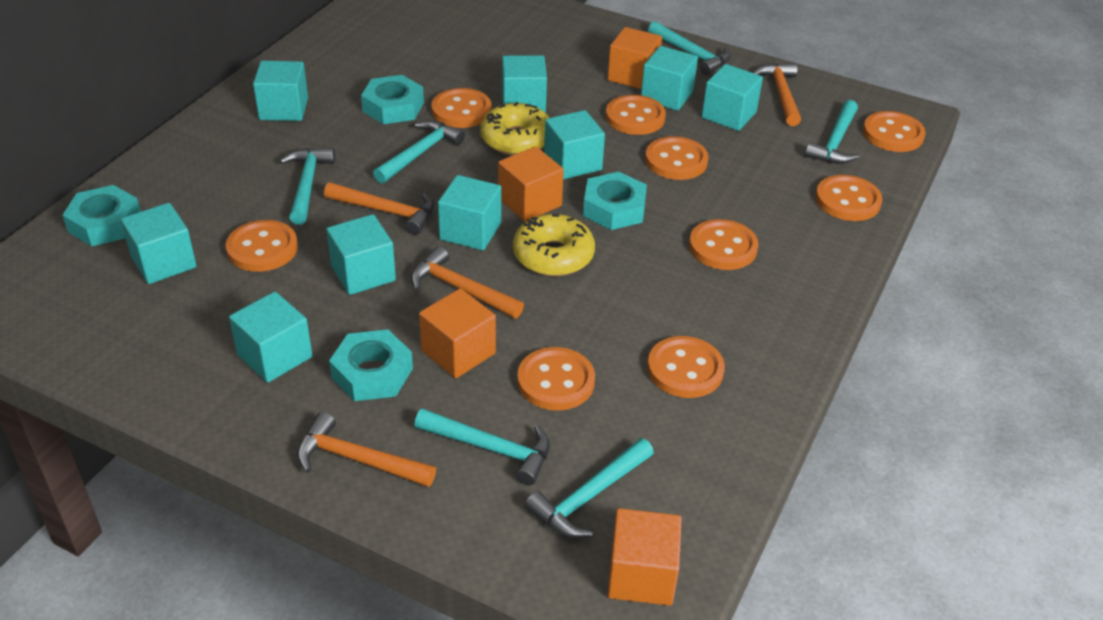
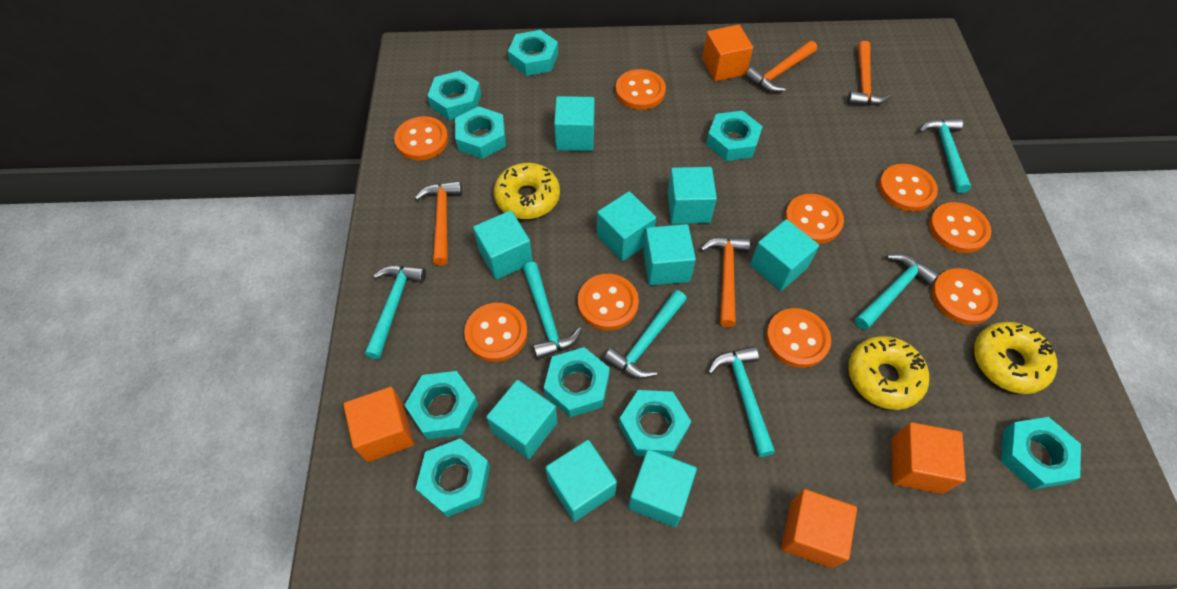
turquoise nut: [62,185,141,246] [329,329,413,401] [361,75,424,124] [583,172,647,230] = 4 -> [404,371,478,439] [416,438,490,517] [427,71,481,120] [455,106,506,159] [508,30,558,76] [544,347,610,417] [619,390,691,458] [706,111,763,161] [1001,417,1081,490] = 9
yellow donut: [480,102,550,155] [513,214,595,276] = 2 -> [494,163,560,219] [848,336,929,410] [974,322,1058,394] = 3

